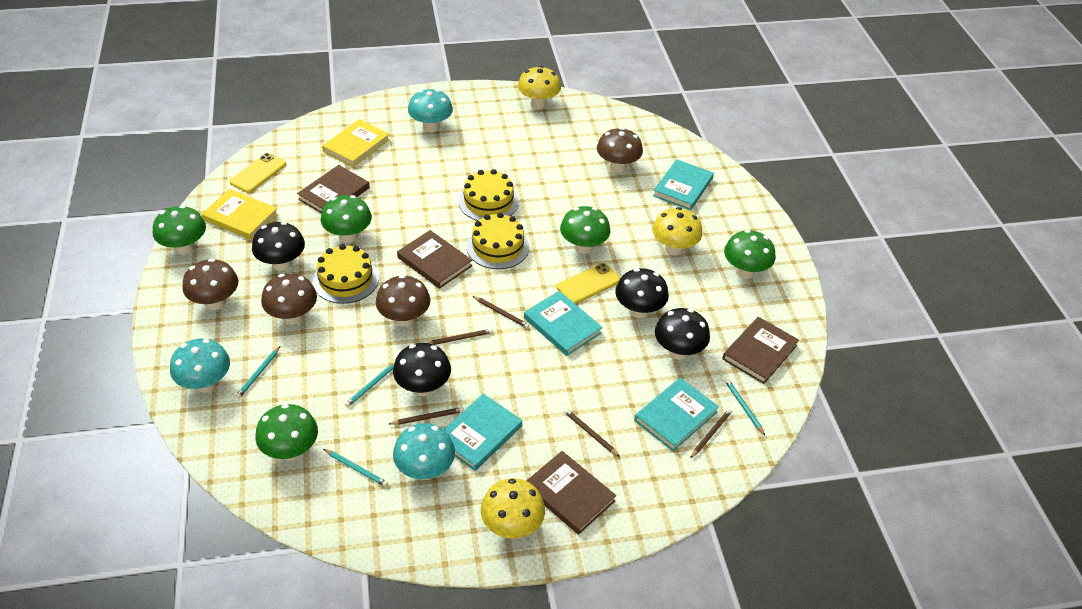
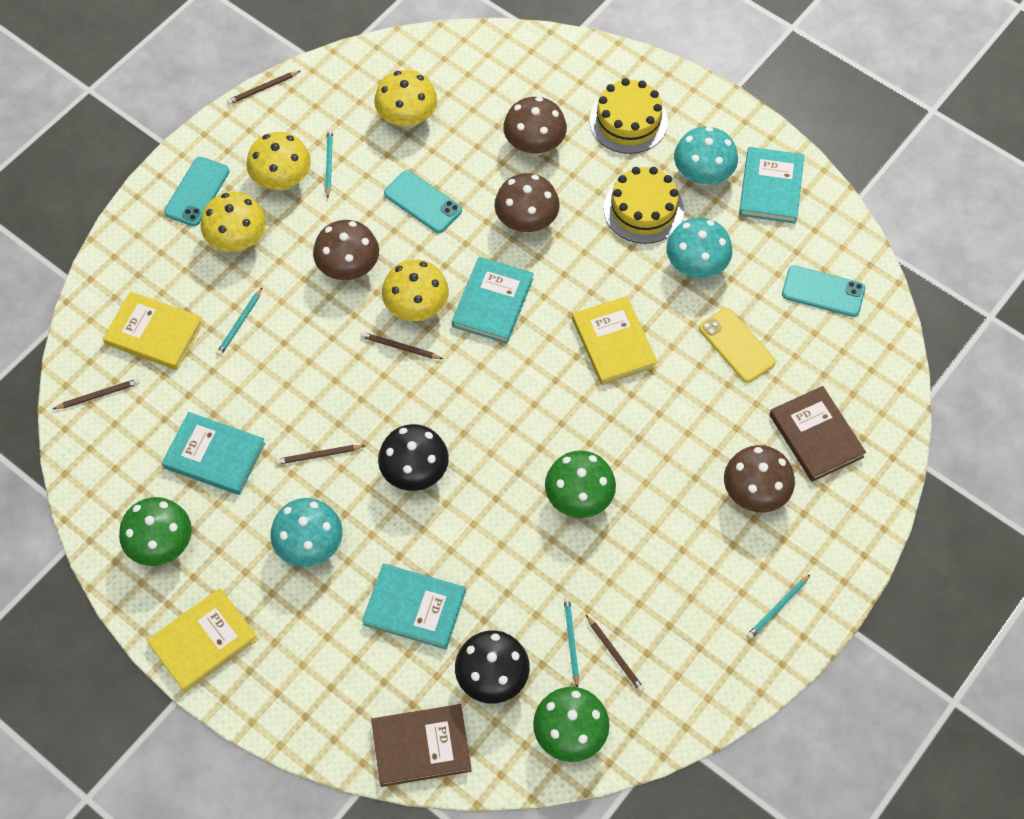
black mushroom: [252,222,305,271] [393,343,451,396] [615,268,669,318] [655,308,710,360] = 4 -> [378,424,449,491] [455,630,530,704] = 2
brown book: [297,165,370,214] [397,230,472,289] [526,451,616,535] [722,317,799,384] = 4 -> [371,704,472,787] [769,386,866,482] = 2
green mushroom: [153,205,206,255] [255,404,318,461] [320,195,372,243] [560,206,610,254] [724,230,775,279] = 5 -> [119,497,192,566] [533,687,609,762] [545,450,616,518] = 3
turquoise phone: none = 0 -> [164,157,229,226] [384,170,462,233] [782,265,865,317] = 3
yellow book: [201,189,278,240] [322,119,390,167] = 2 -> [103,291,204,370] [147,588,258,693] [572,296,657,385] = 3
yellow cake: [313,244,379,304] [458,169,519,221] [467,212,529,269] = 3 -> [589,78,668,154] [603,167,684,244] = 2
yellow mushroom: [481,478,545,538] [518,66,561,109] [652,207,702,256] = 3 -> [201,192,266,252] [246,132,311,191] [374,70,437,129] [382,259,449,321] = 4
yellow phone: [229,153,286,193] [557,263,620,304] = 2 -> [699,308,775,382] = 1

